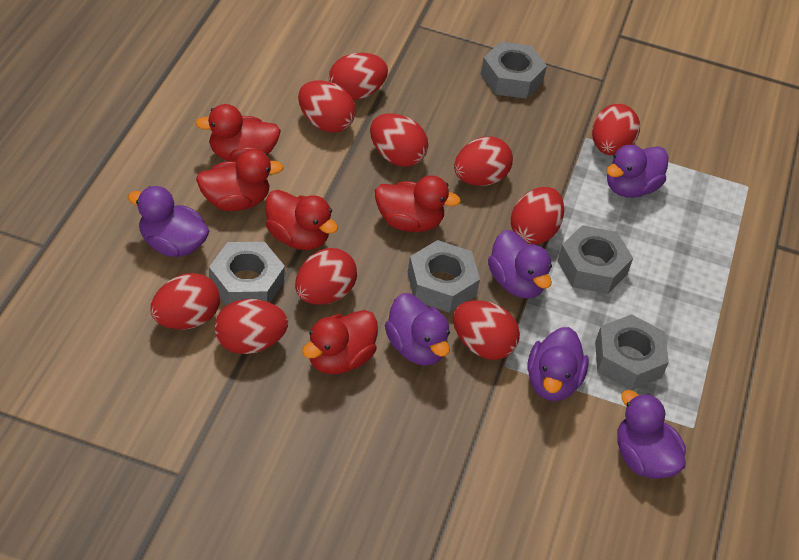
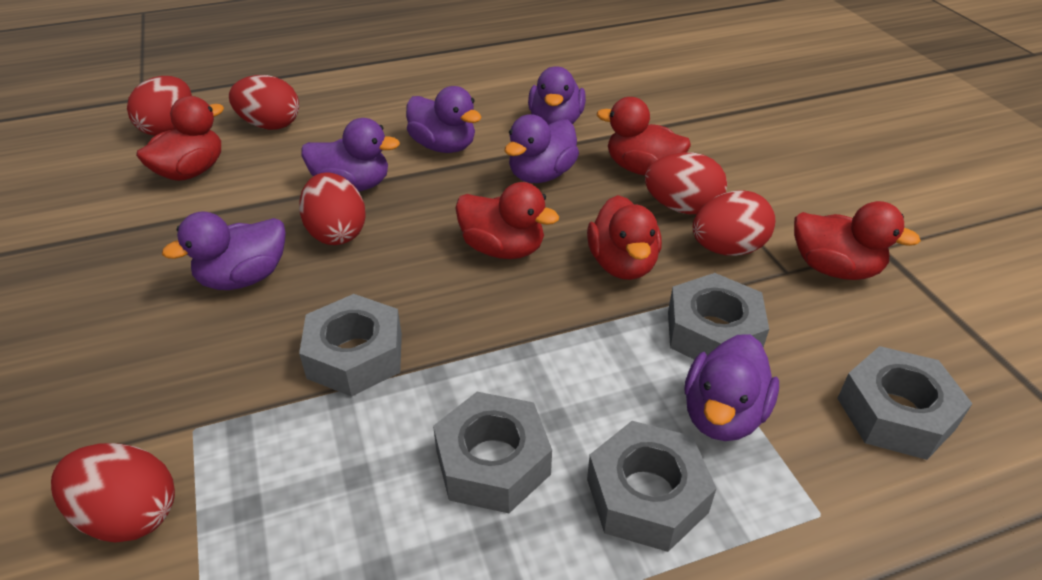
red egg: [150,273,220,329] [215,299,288,354] [295,248,357,305] [298,80,356,133] [329,53,388,100] [370,113,428,167] [453,300,520,360] [454,137,513,186] [511,187,564,244] [592,104,640,155] = 10 -> [51,443,175,542] [127,76,192,136] [229,75,299,130] [299,172,366,245] [645,152,727,214] [693,190,775,256] = 6

